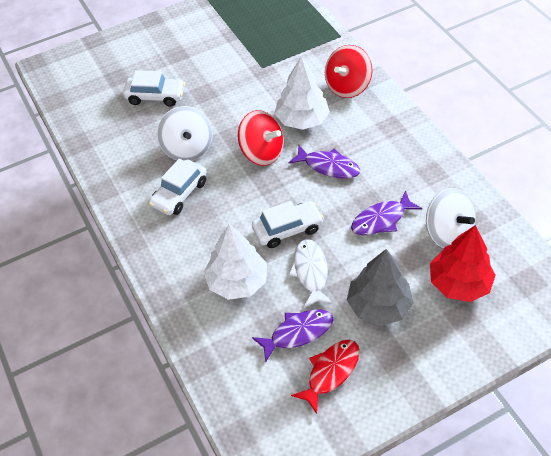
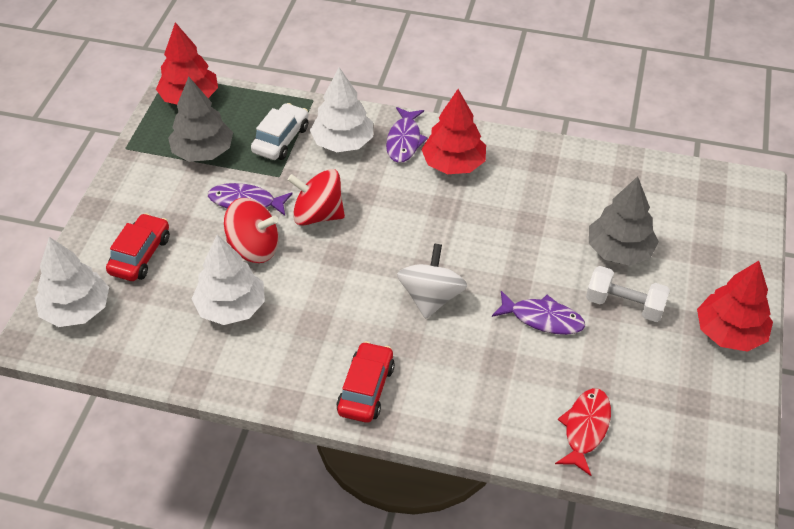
grey tree: [347,249,414,326] = 1 -> [168,77,233,162] [589,176,659,265] = 2
red car: none = 0 -> [106,213,170,281] [336,341,395,423] = 2
red tree: [430,225,496,302] = 1 -> [156,22,218,104] [421,89,486,174] [697,261,773,352] = 3
white car: [123,70,185,107] [149,158,207,215] [252,201,324,248] = 3 -> [251,103,308,160] = 1
white dumbbell: none = 0 -> [586,266,670,322] = 1
white fish: [289,239,333,307] = 1 -> none = 0
white spinning top: [157,106,212,161] [426,188,476,248] = 2 -> [397,243,467,319] = 1
white tree: [204,224,267,300] [274,57,330,130] = 2 -> [35,237,109,327] [192,235,265,325] [310,67,373,152] = 3

